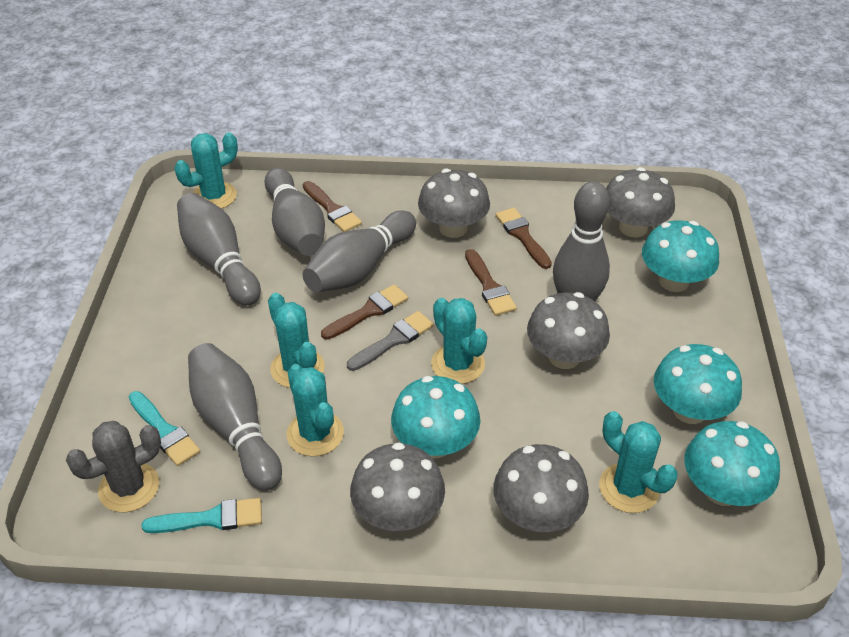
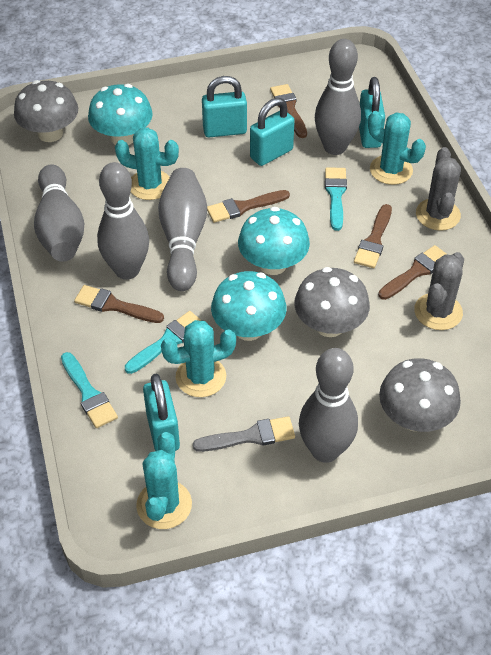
brown brush: [303,181,362,232] [321,284,408,340] [465,249,517,316] [496,208,552,269] = 4 -> [74,285,164,323] [207,190,290,223] [270,84,307,138] [354,204,392,268] [378,245,448,300] = 5
grey cactus: [66,421,161,513] = 1 -> [414,252,464,330] [416,147,461,231] = 2
grey mushroom: [350,442,445,531] [418,169,490,238] [493,444,589,532] [527,292,610,369] [606,167,675,237] = 5 -> [14,80,78,142] [294,267,370,337] [379,358,461,432] = 3
turquoise brush: [129,391,200,466] [141,498,262,533] = 2 -> [61,352,118,428] [125,311,202,374] [325,167,347,231] = 3
turquoise cactus: [174,132,238,209] [268,293,325,388] [287,364,344,457] [431,298,487,384] [599,411,678,513] = 5 -> [115,127,179,200] [136,432,192,529] [161,320,236,397] [368,111,426,185] = 4
turquoise mushroom: [391,376,481,458] [642,220,719,292] [654,344,742,424] [684,421,780,506] = 4 -> [88,84,153,145] [211,271,286,341] [238,207,310,275] = 3
turquoise padlock: none = 0 -> [143,374,180,451] [202,76,247,137] [250,98,295,166] [359,77,385,148] = 4

